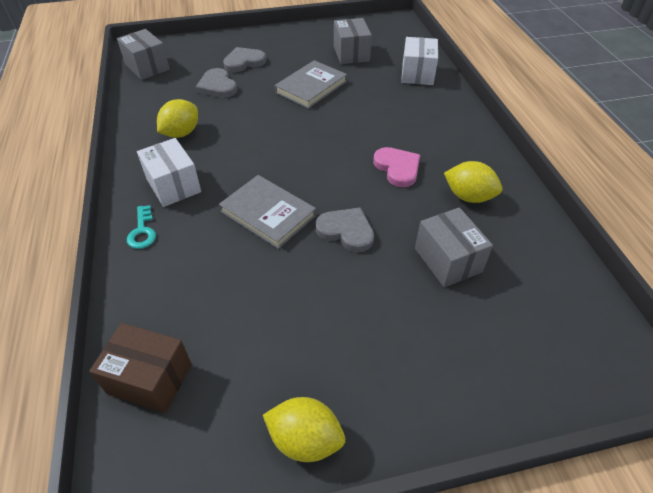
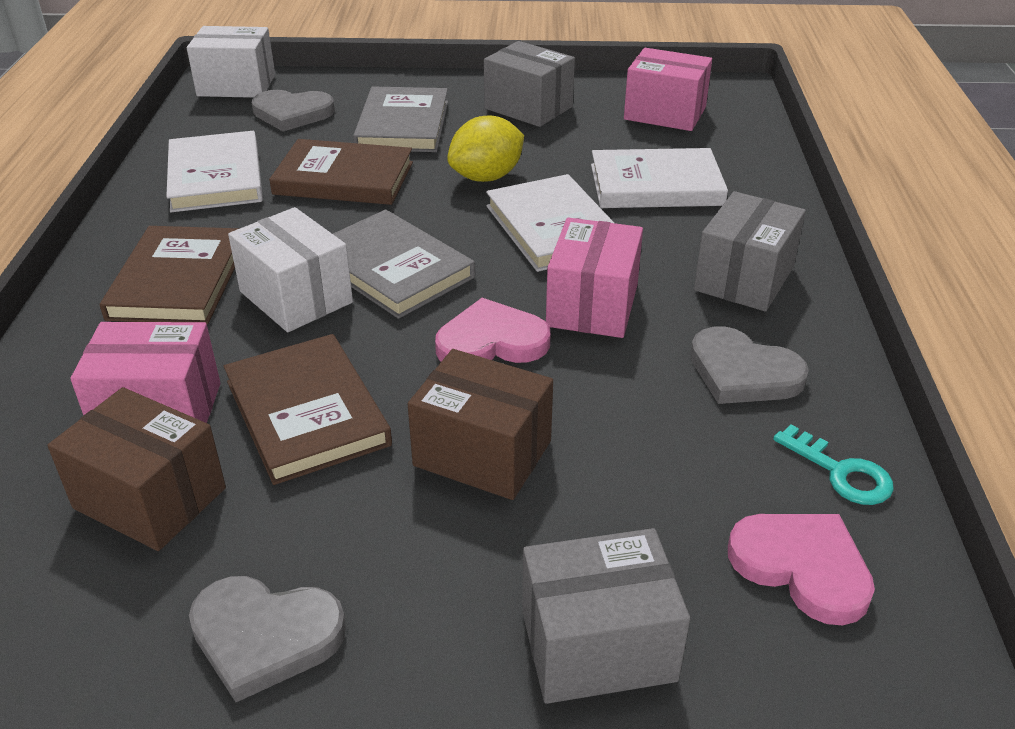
brown book: none = 0 -> [100,226,240,324] [224,334,392,485] [269,139,413,205] = 3
brown box: [89,323,192,413] = 1 -> [48,387,226,551] [408,349,553,500] = 2
pink box: none = 0 -> [70,322,220,423] [546,218,643,338] [624,48,712,131] = 3
pink heart: [373,147,420,187] = 1 -> [435,298,551,363] [728,514,875,626] = 2
white book: none = 0 -> [166,131,263,212] [486,174,614,272] [591,148,728,208] = 3
yellow lemon: [157,99,198,138] [263,397,345,462] [444,161,502,203] = 3 -> [447,115,524,182] = 1

